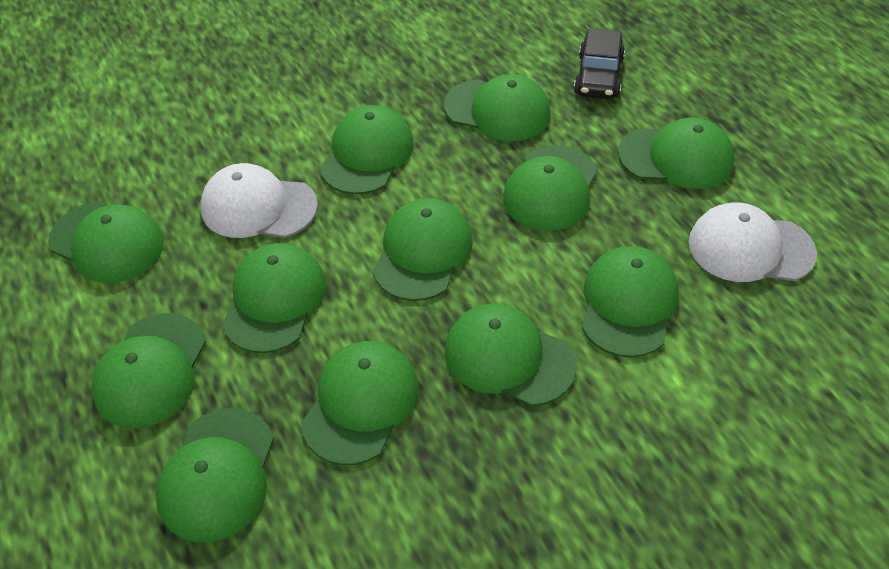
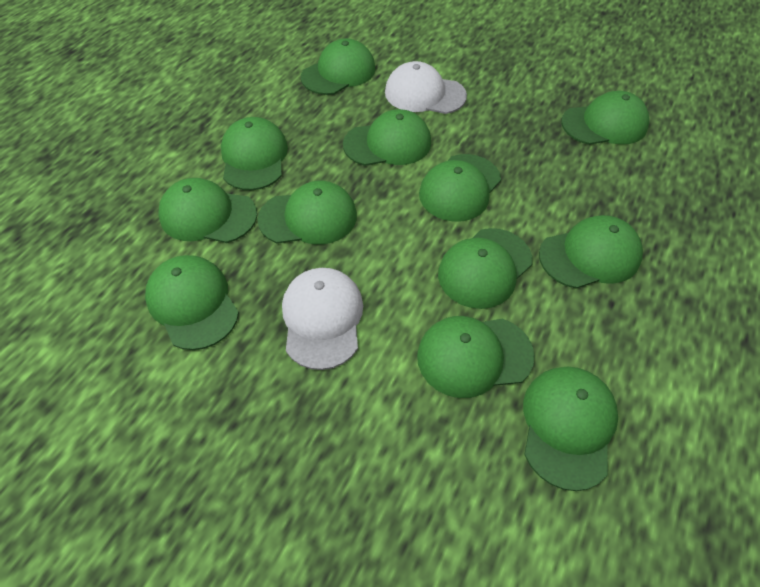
black car: [574,29,625,99] = 1 -> none = 0

